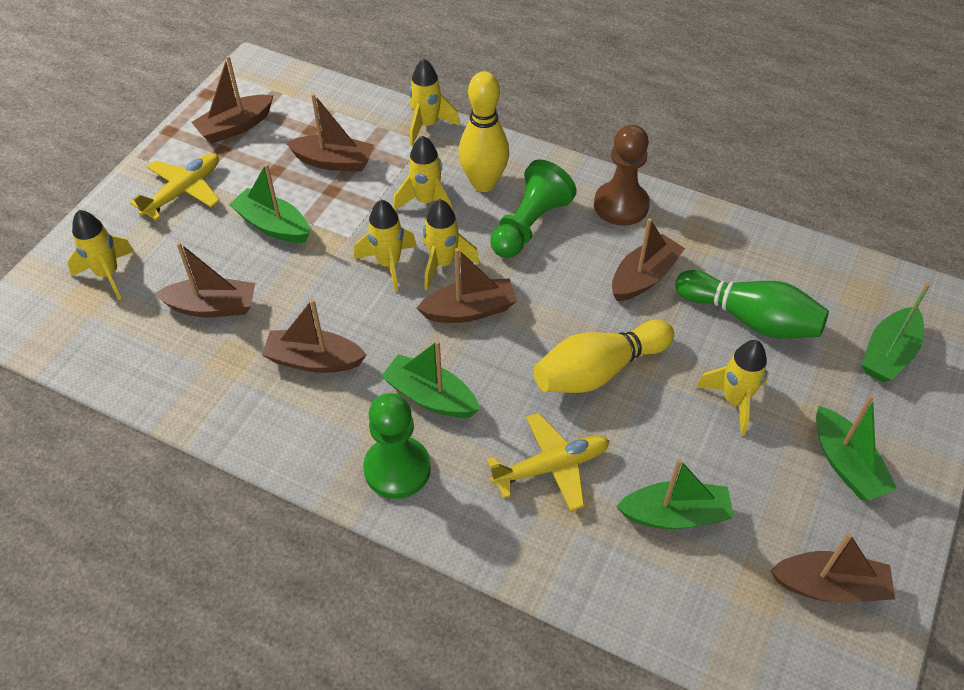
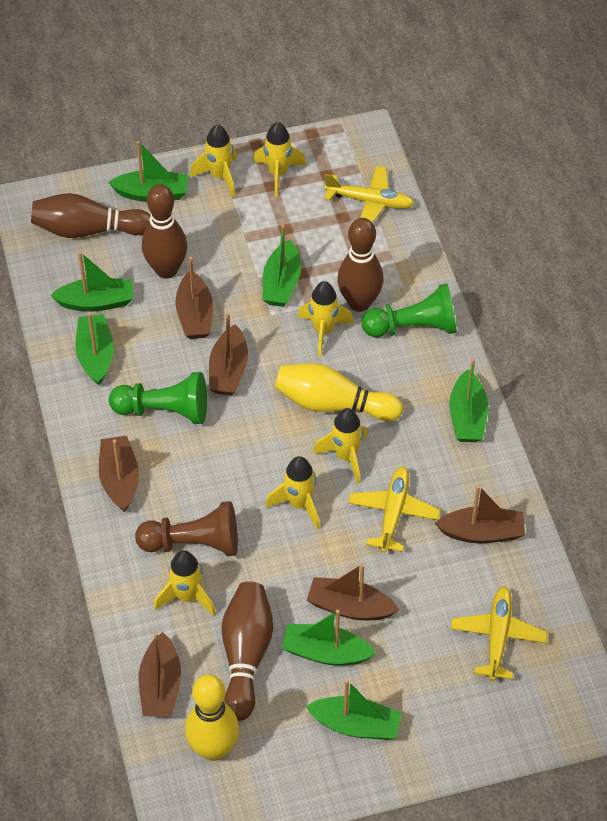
brown boat: [154,242,255,317] [191,56,273,144] [262,299,367,373] [286,93,374,172] [417,248,517,323] [612,218,685,301] [770,533,895,603] = 7 -> [99,436,139,512] [139,632,181,717] [175,257,213,339] [209,312,248,395] [307,564,399,620] [435,485,525,543] = 6
brown bowling pin: none = 0 -> [31,193,151,238] [142,184,187,279] [222,582,273,721] [337,218,384,312] = 4
green boat: [229,164,310,243] [381,340,480,418] [616,459,734,529] [816,395,897,501] [862,283,930,382] = 5 -> [50,252,133,312] [75,313,114,385] [108,141,188,202] [262,224,301,307] [282,610,376,666] [306,680,402,740] [449,359,488,442] = 7
green bowling pin: [675,270,829,339] = 1 -> none = 0
yellow plane: [130,153,220,220] [487,413,609,511] = 2 -> [324,166,414,222] [348,466,440,553] [451,586,547,681] = 3

